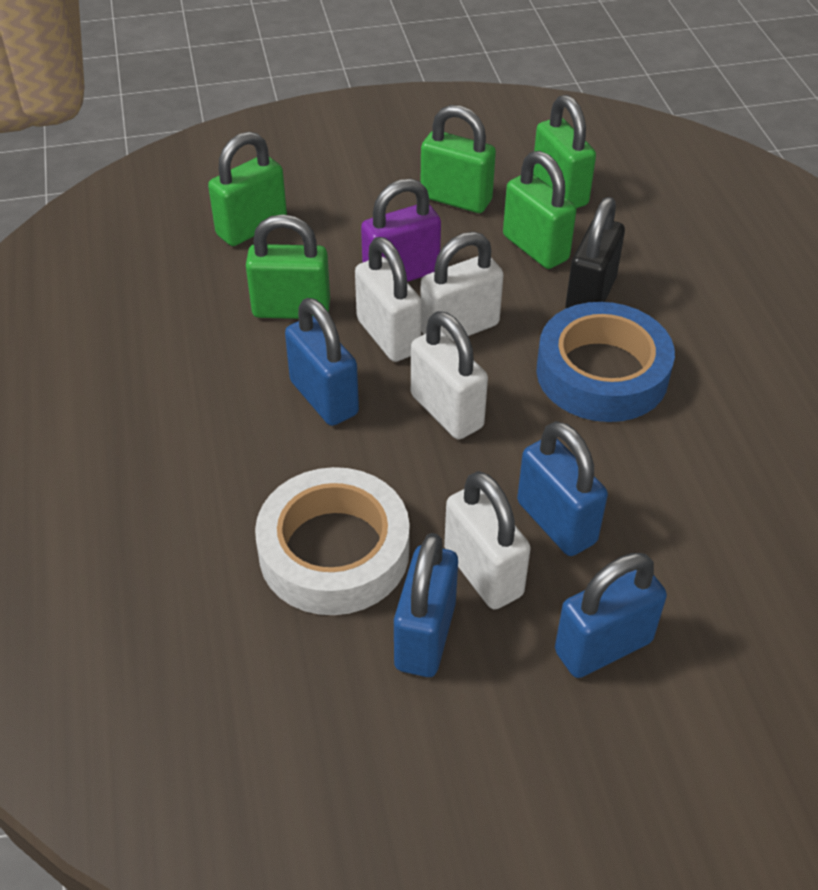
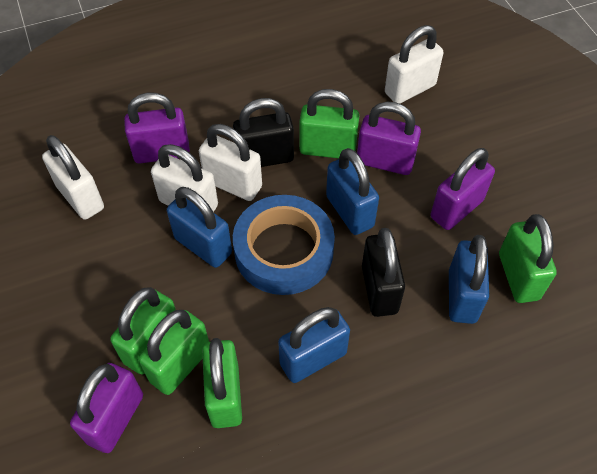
black padlock: [565,197,625,309] = 1 -> [233,98,294,167] [362,228,405,317] = 2
purple padlock: [361,179,441,282] = 1 -> [70,363,143,453] [124,93,190,163] [357,102,421,175] [431,148,495,230] = 4
white tape: [255,467,410,615] = 1 -> none = 0

